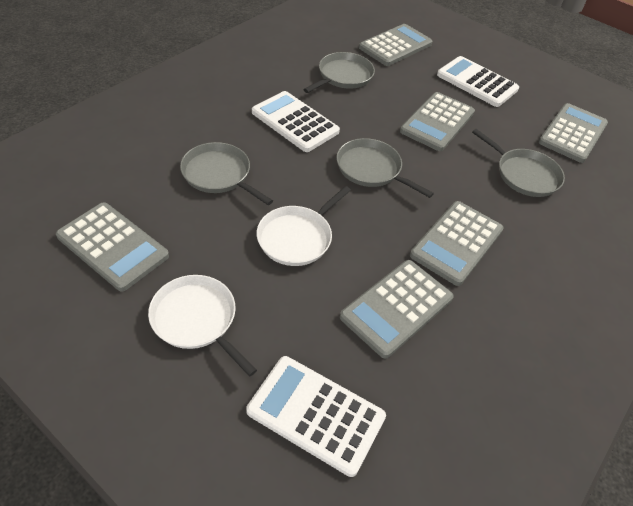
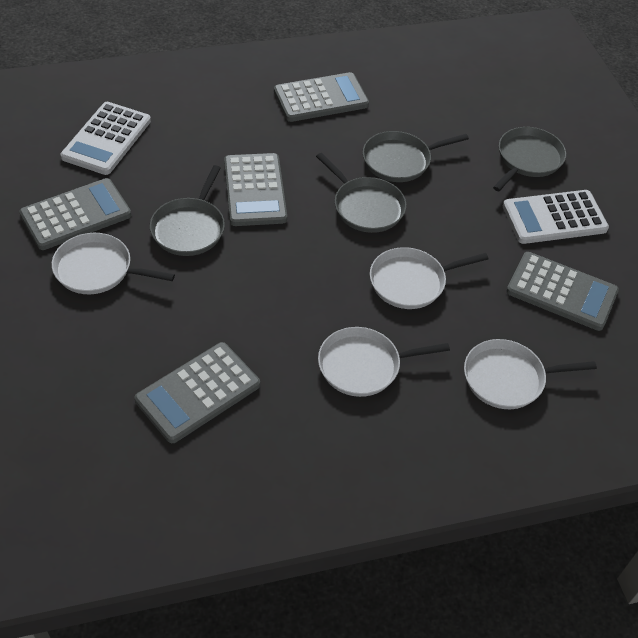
grey calculator: [56,202,169,291] [340,260,454,358] [359,24,432,66] [400,92,475,151] [410,201,503,286] [539,103,608,163] = 6 -> [19,178,131,250] [135,342,260,443] [224,153,287,226] [274,72,369,122] [506,252,619,331] = 5
white calculator: [246,356,386,477] [252,91,340,152] [437,56,519,107] = 3 -> [61,102,151,175] [503,190,609,244] = 2
white pan: [148,275,257,376] [257,186,351,266] = 2 -> [52,233,175,294] [318,327,450,397] [370,247,488,309] [464,339,597,409] = 4

